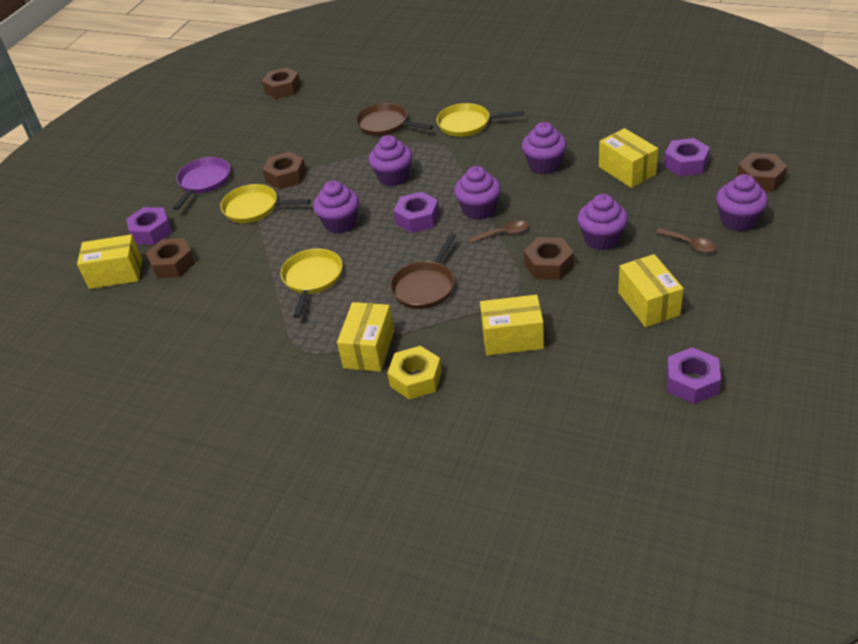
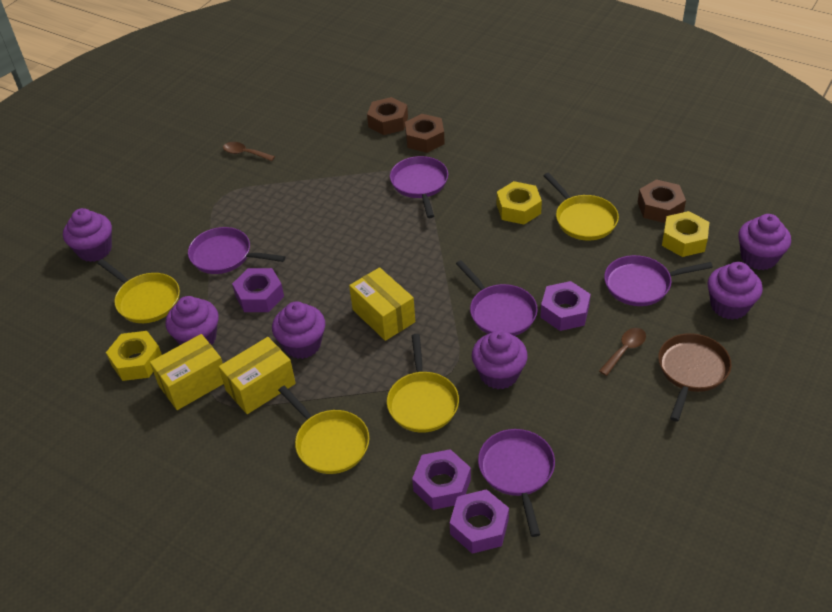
brown nut: [146,238,195,279] [262,67,301,99] [263,152,306,189] [524,237,574,280] [737,153,787,192] = 5 -> [367,97,408,135] [405,114,445,153] [638,179,686,223] = 3
brown pan: [356,103,433,136] [390,234,457,309] = 2 -> [658,333,732,422] = 1
purple pan: [173,157,230,210] = 1 -> [188,227,285,274] [390,156,448,218] [456,260,538,336] [478,429,555,537] [604,255,713,306] = 5
yellow box: [77,234,142,289] [337,302,394,372] [480,295,544,355] [599,128,658,188] [618,254,684,327] = 5 -> [150,334,224,410] [219,337,296,414] [349,267,415,341] = 3
yellow nut: [387,346,442,400] = 1 -> [106,331,162,381] [497,181,542,224] [662,211,709,257] = 3
yellow pan: [220,184,311,223] [281,248,343,318] [437,103,524,137] = 3 -> [97,259,180,323] [278,386,369,474] [387,334,459,433] [543,173,619,240] = 4

